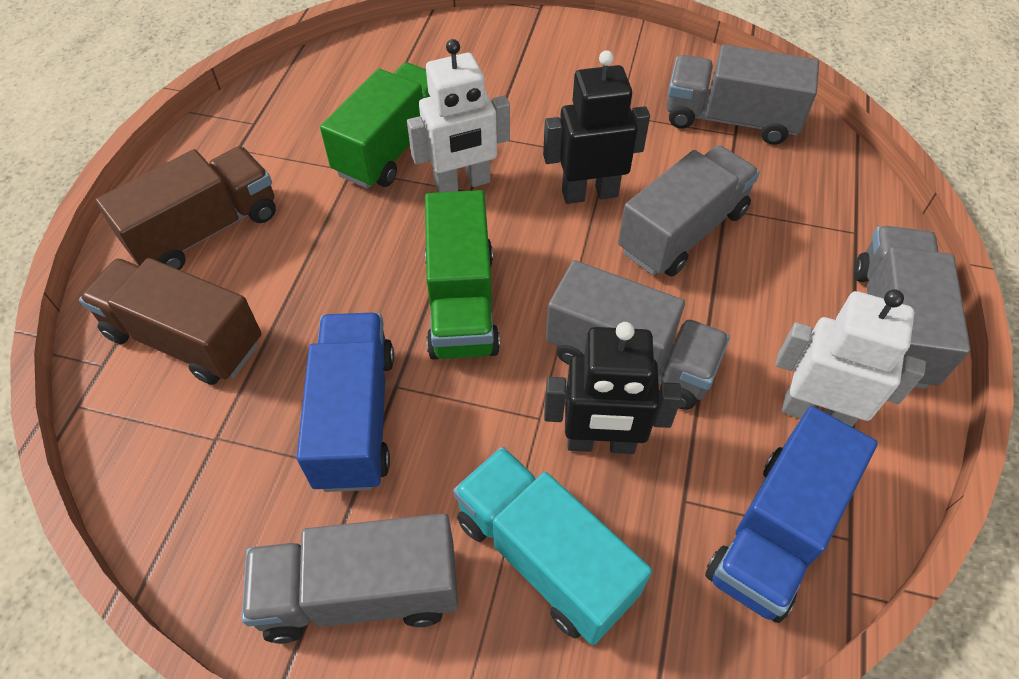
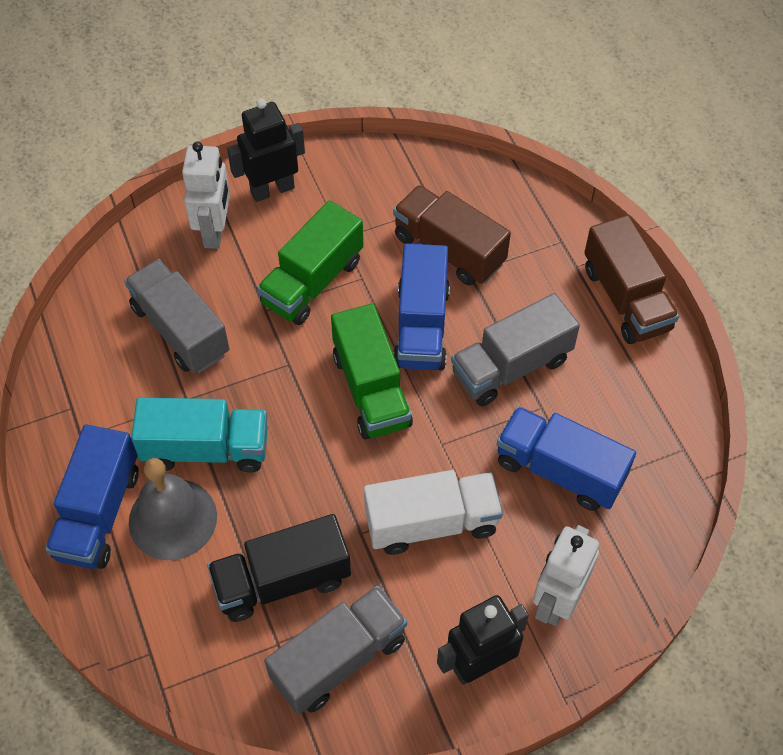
black truck: none = 0 -> [207,514,351,622] = 1
blue truck: [296,313,394,492] [705,406,878,623] = 2 -> [45,425,139,569] [393,243,450,370] [497,406,636,511] = 3
grey bell: none = 0 -> [129,458,217,560] = 1
grey truck: [241,513,458,644] [546,260,730,410] [618,145,760,277] [667,44,819,145] [854,226,971,389] = 5 -> [124,259,229,373] [264,586,407,715] [451,293,580,406] = 3
white truck: none = 0 -> [364,470,503,555] = 1

